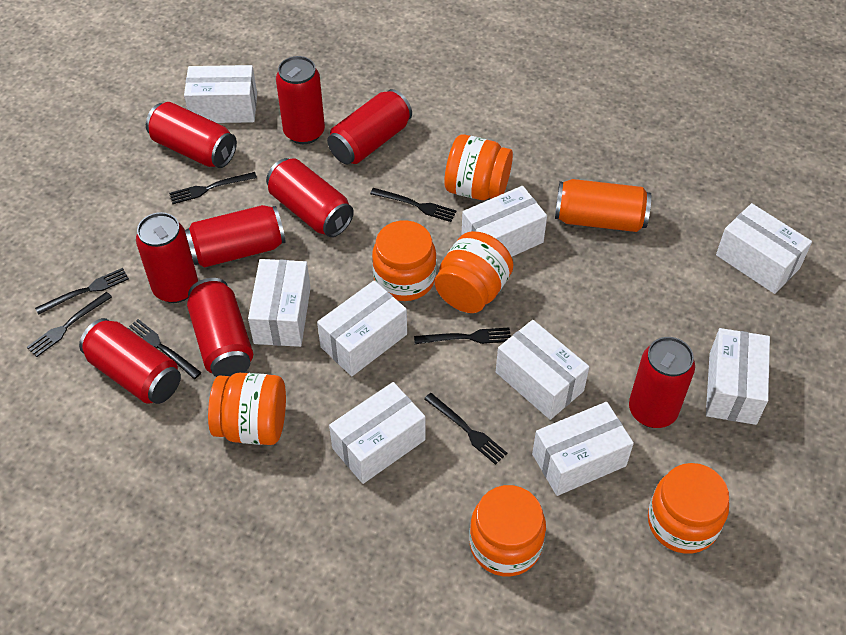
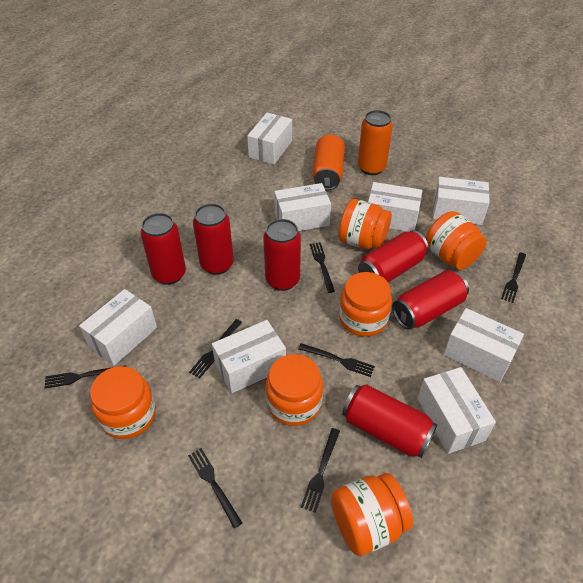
orange can: [555,179,651,232] = 1 -> [312,134,345,190] [358,110,393,175] = 2
red can: [79,318,181,404] [136,212,198,303] [146,102,237,168] [185,205,286,268] [187,278,253,377] [266,158,354,237] [276,56,325,144] [327,89,412,165] [629,337,695,428] = 9 -> [140,213,186,285] [193,203,234,275] [263,219,301,291] [342,384,438,458] [358,230,429,282] [392,270,469,330] = 6
white box: [184,65,257,123] [248,259,311,347] [317,281,407,376] [329,382,425,484] [461,186,547,257] [496,320,589,420] [532,402,634,496] [706,328,770,425] [716,203,812,294] = 9 -> [79,289,157,366] [212,320,286,393] [247,113,292,165] [274,183,331,231] [368,182,422,232] [417,367,496,454] [433,177,490,225] [444,308,524,382] = 8

